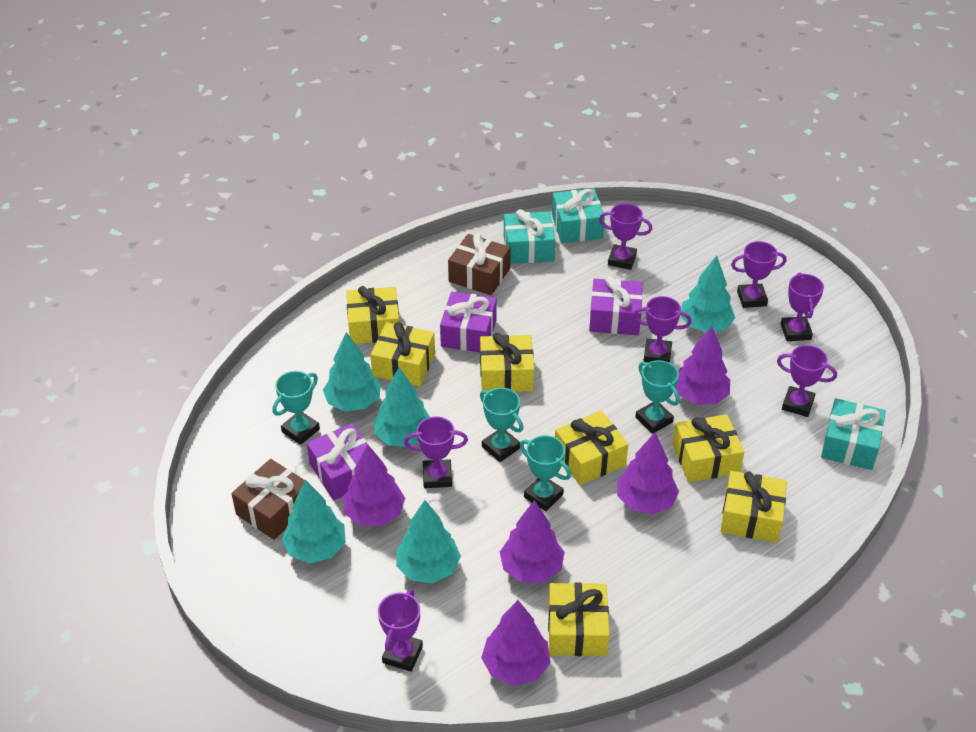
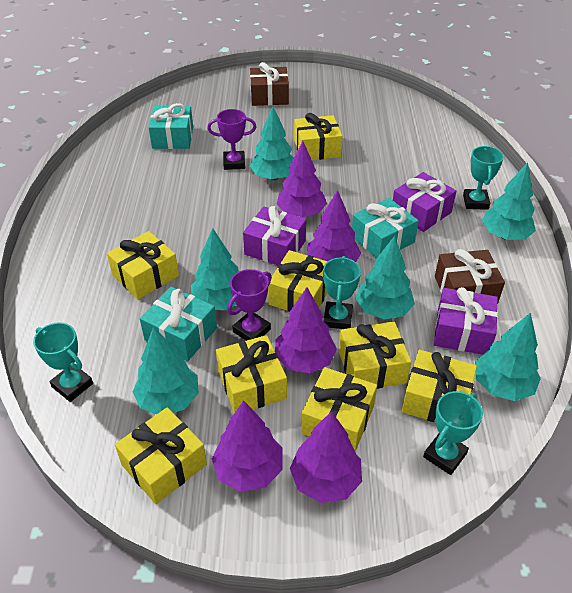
purple trophy: [378,589,423,672] [404,416,468,488] [599,203,652,270] [633,296,692,363] [731,241,786,308] [777,345,837,417] [781,272,824,341] = 7 -> [208,109,256,170] [227,269,272,341] = 2
turquoise tree: [281,480,346,563] [323,332,381,412] [374,367,430,447] [396,500,461,583] [680,255,735,332] = 5 -> [132,327,199,414] [191,228,239,310] [250,106,294,180] [356,236,415,320] [475,313,541,401] [482,162,536,240] = 6
yellow gift: [346,286,399,344] [370,322,435,386] [480,333,534,392] [548,582,609,656] [555,411,628,485] [673,414,744,482] [721,471,787,543] = 7 -> [107,231,179,299] [115,407,207,504] [216,335,287,413] [268,250,328,312] [294,113,342,160] [301,367,377,452] [339,321,411,389] [402,350,477,422] = 8

